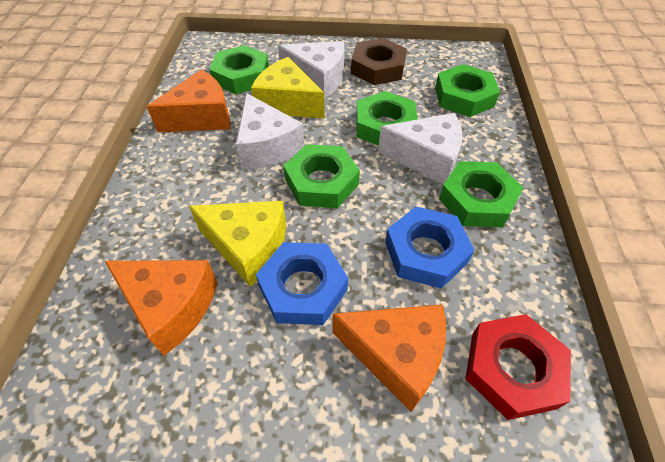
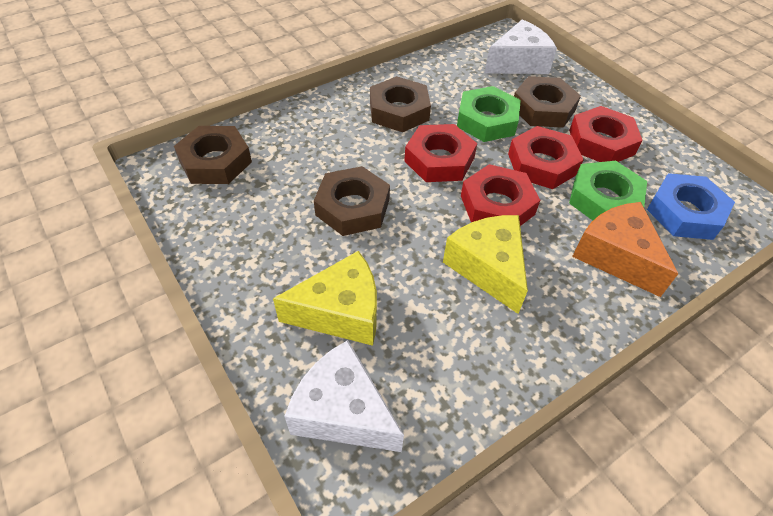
blue nut: [256,242,348,325] [385,207,474,289] = 2 -> [647,173,735,240] = 1
brown nut: [351,38,407,85] = 1 -> [174,126,252,184] [314,166,390,236] [370,76,431,132] [514,76,581,128] = 4
green nut: [209,45,269,94] [284,144,360,208] [356,91,418,146] [435,64,500,117] [439,161,523,228] = 5 -> [457,86,521,142] [569,161,647,220] = 2
orange cheese: [105,260,217,355] [147,70,230,132] [333,304,446,412] = 3 -> [572,202,678,297] = 1
red nut: [465,314,571,420] = 1 -> [404,124,477,182] [461,164,540,226] [508,126,584,189] [569,106,643,162] = 4
white cheese: [236,93,304,169] [278,41,344,99] [378,113,462,185] = 3 -> [284,340,404,452] [485,19,557,74] = 2

